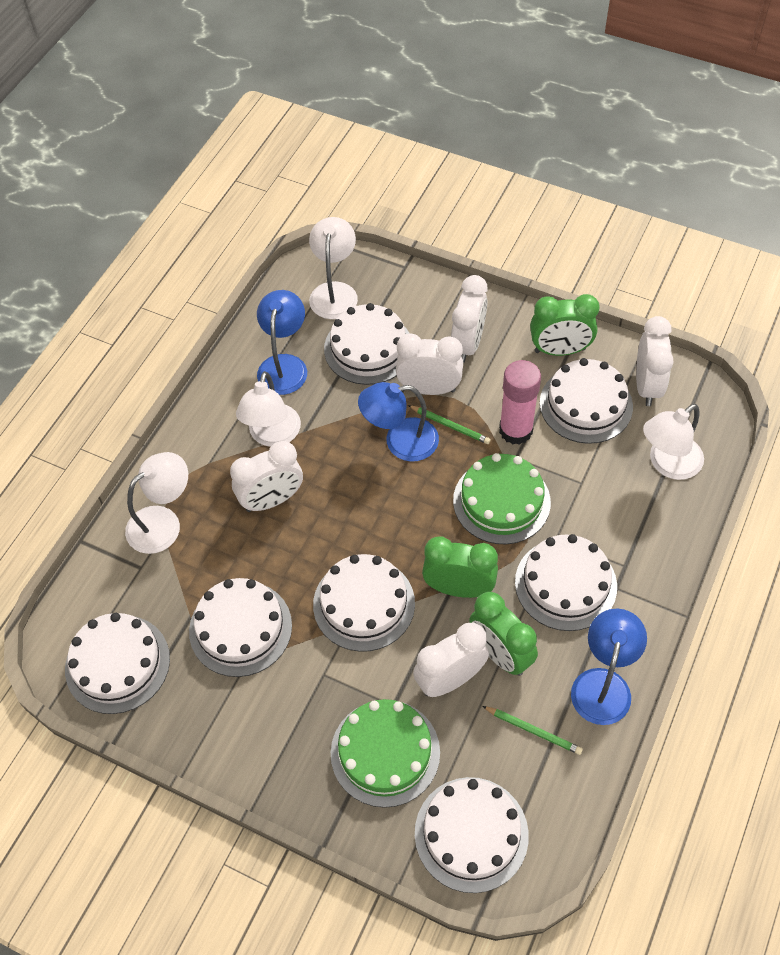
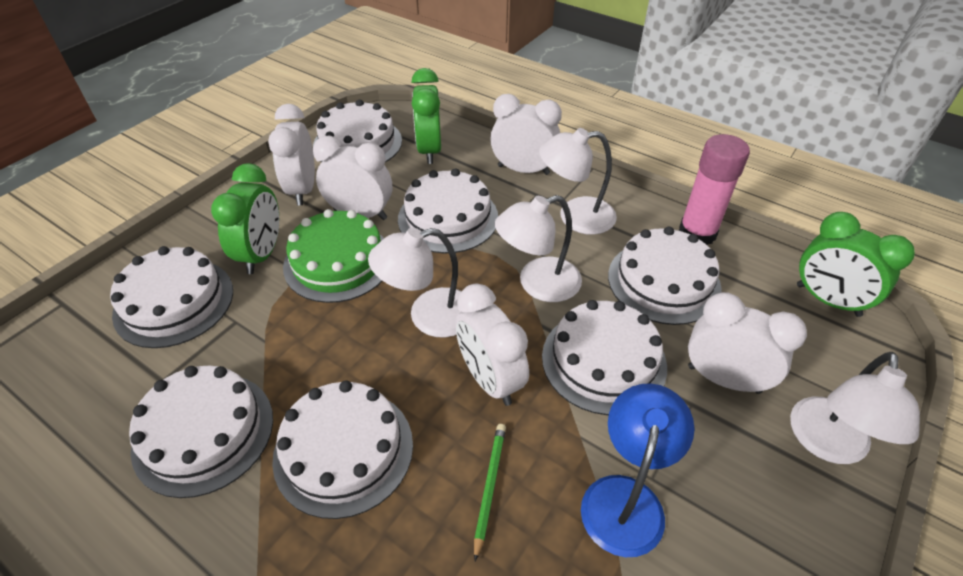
blue lamp: [257,290,307,395] [358,382,439,462] [571,609,647,725] = 3 -> [581,383,695,557] = 1
green cake: [331,699,440,808] [453,453,551,544] = 2 -> [283,209,384,303] = 1
green pencil: [408,405,491,444] [482,706,583,755] = 2 -> [474,424,506,561] = 1

